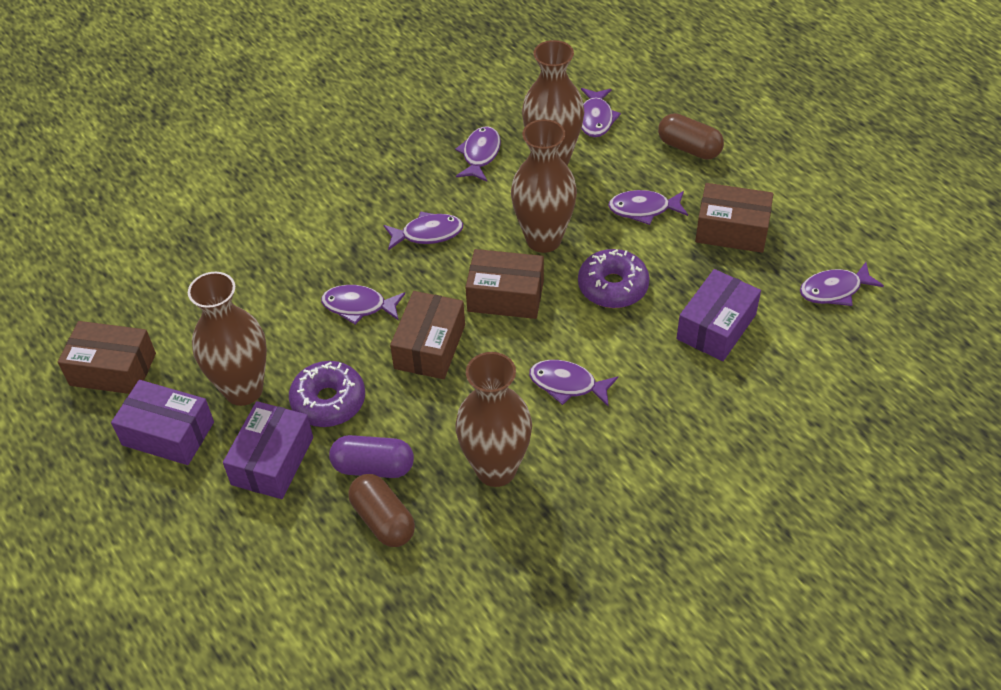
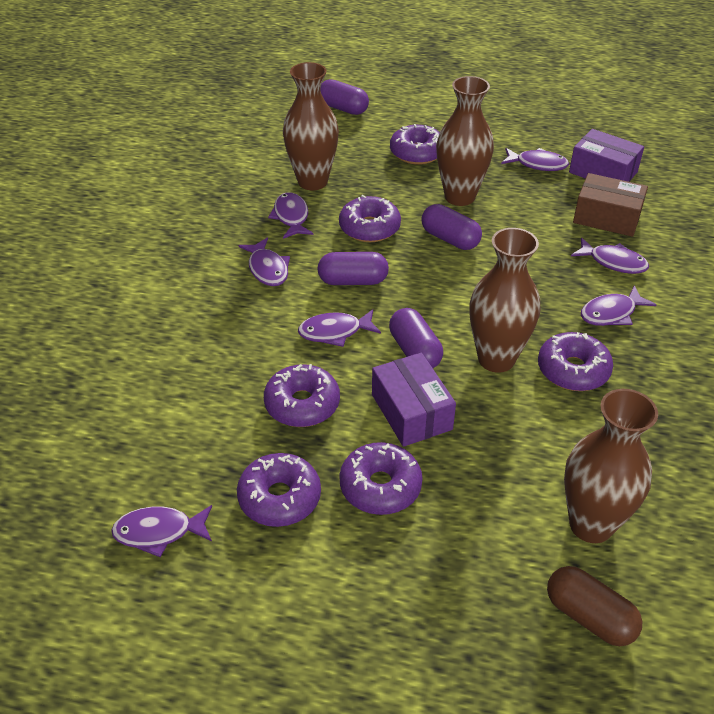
brown box: [58,321,156,394] [390,291,465,379] [466,249,544,319] [695,183,773,253] = 4 -> [573,173,648,237] = 1
brown capsule: [348,474,415,547] [658,113,724,160] = 2 -> [547,566,642,646] = 1
purple box: [111,380,214,465] [223,401,313,499] [676,269,761,361] = 3 -> [372,352,456,447] [569,129,644,182] = 2
purple capsule: [329,435,414,478] = 1 -> [318,252,389,285] [320,79,369,115] [389,308,443,368] [421,204,482,250] = 4
purple donut: [289,361,365,427] [578,249,650,308] = 2 -> [237,453,321,527] [264,364,340,427] [339,195,401,242] [339,442,423,515] [390,124,440,165] [538,332,613,391] = 6

